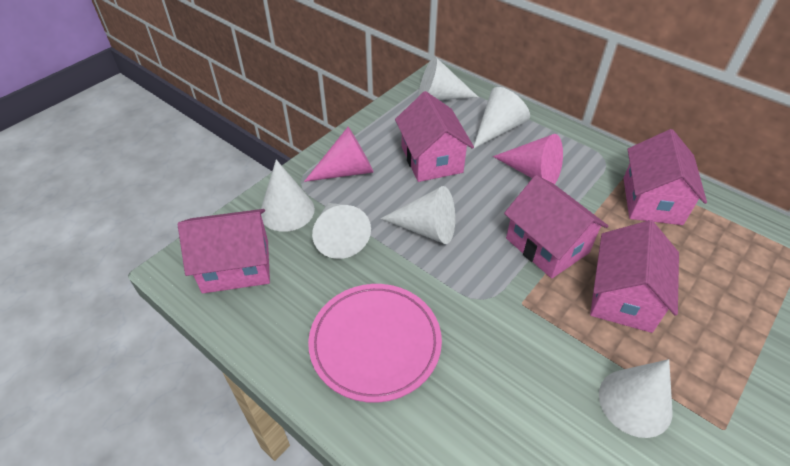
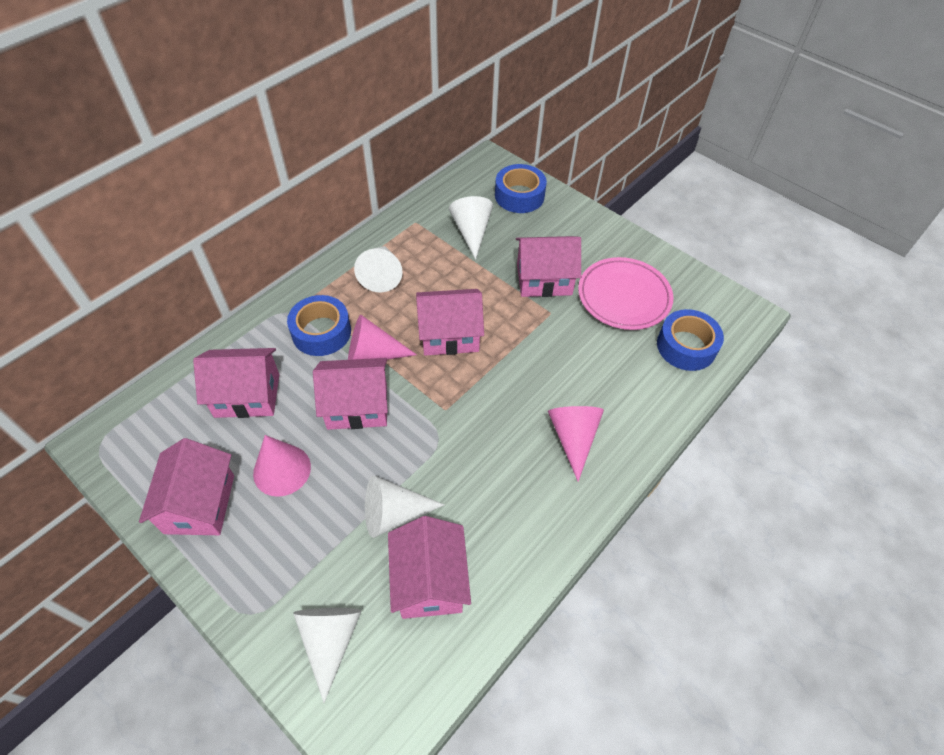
blue tape: none = 0 -> [287,295,351,356] [495,164,547,213] [657,309,724,371] = 3
pink cone: [304,127,374,182] [493,134,563,184] = 2 -> [253,435,311,497] [348,315,417,360] [548,406,604,482] = 3
pink house: [178,209,270,293] [395,91,474,182] [504,175,609,279] [590,220,679,333] [623,129,707,225] = 5 -> [139,438,234,535] [193,348,279,418] [313,358,388,430] [388,516,471,619] [416,289,484,356] [516,236,581,297] = 6
white cone: [261,160,315,232] [312,203,371,259] [380,186,455,244] [419,57,478,100] [473,87,530,149] [599,359,673,438] = 6 -> [293,608,361,703] [354,246,403,292] [365,476,444,538] [449,196,493,260] = 4

